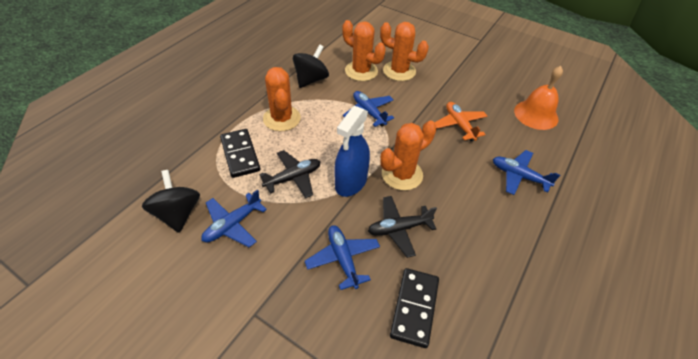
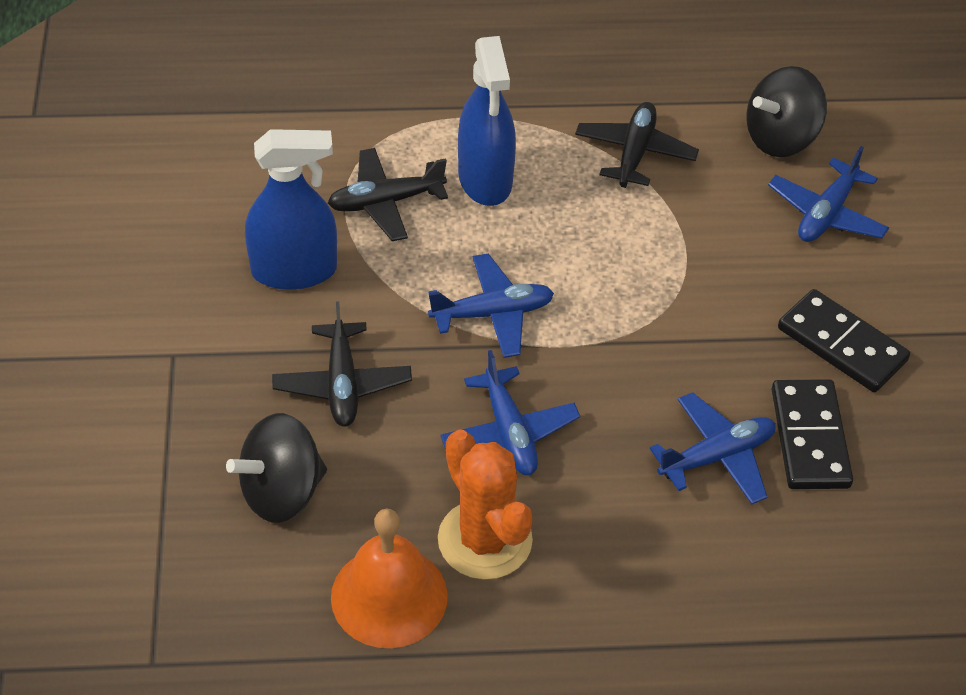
black plane: [259,150,320,198] [368,196,437,258] = 2 -> [272,301,412,427] [328,148,448,241] [575,102,699,188] = 3
blue spray bottle: [334,106,370,197] = 1 -> [245,129,337,290] [458,36,516,206] = 2
orange cactus: [263,67,301,131] [342,20,386,81] [380,22,429,81] [380,121,437,191] = 4 -> [438,430,533,580] = 1
orange plane: [434,102,488,141] = 1 -> none = 0

